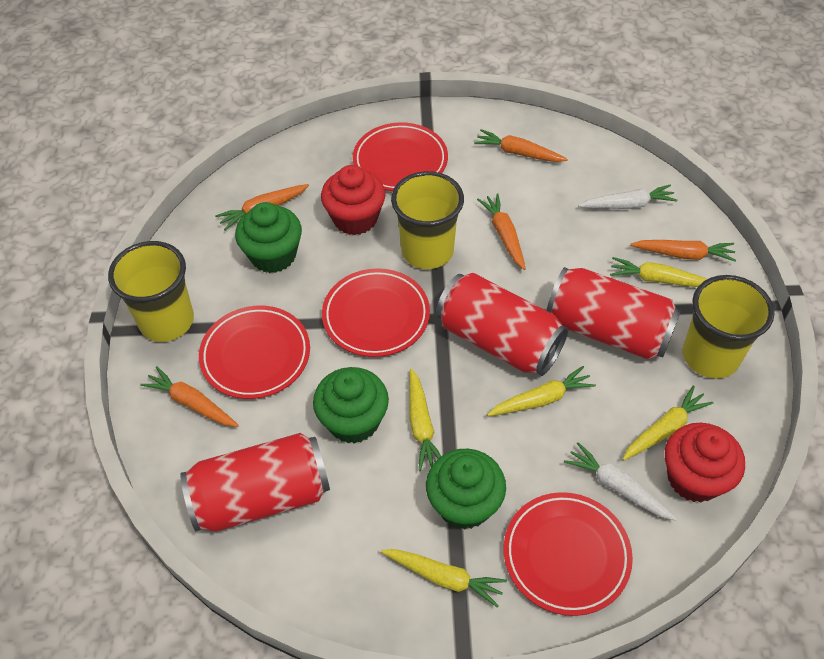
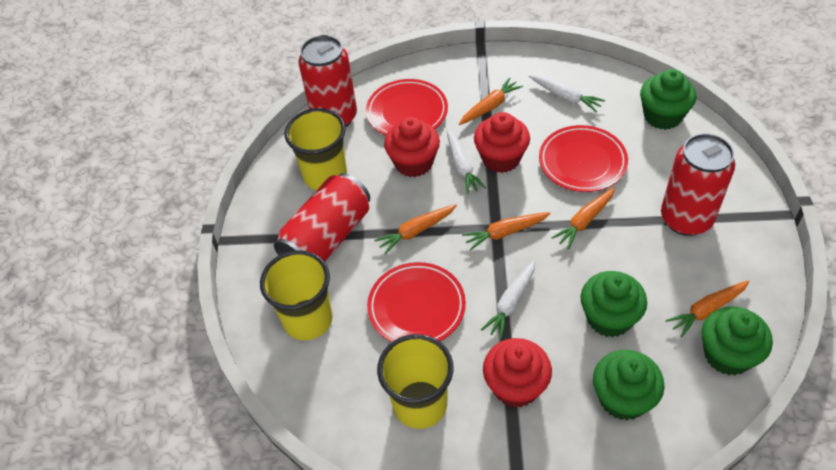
green cupcake: [235,202,302,273] [313,367,389,444] [426,449,506,530] = 3 -> [581,271,647,337] [593,350,664,420] [640,69,696,130] [702,306,773,375] = 4
red cupcake: [321,165,386,235] [665,423,745,502] = 2 -> [384,117,440,177] [474,112,530,173] [483,338,552,407] = 3
red plate: [199,306,310,399] [322,268,430,357] [353,122,448,191] [504,492,633,616] = 4 -> [366,79,448,135] [367,262,466,342] [539,125,628,192] = 3
white carrot: [564,442,677,521] [578,185,678,209] = 2 -> [447,130,486,194] [481,260,535,339] [529,75,605,112] = 3
yellow carrot: [381,549,507,608] [409,368,441,471] [487,366,596,416] [610,257,707,287] [622,385,713,460] = 5 -> none = 0

